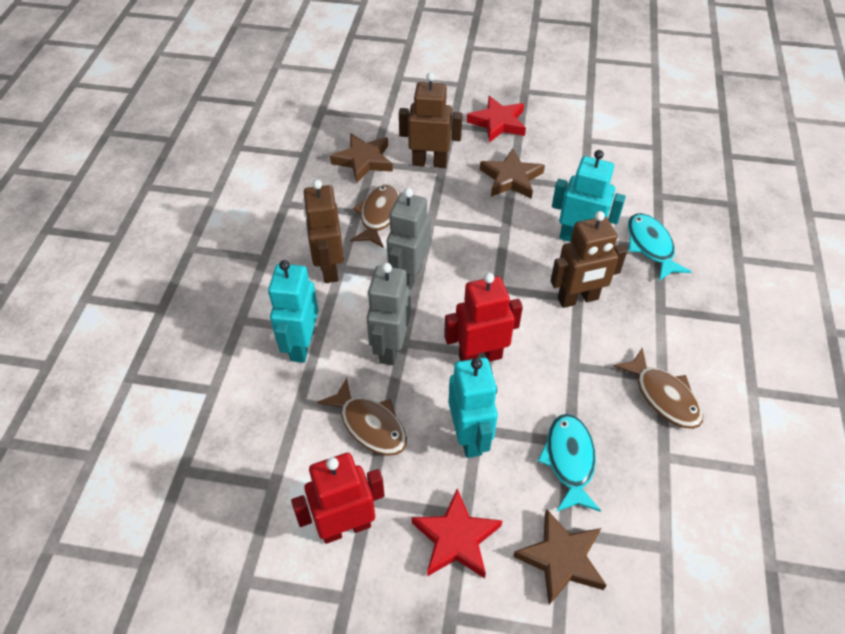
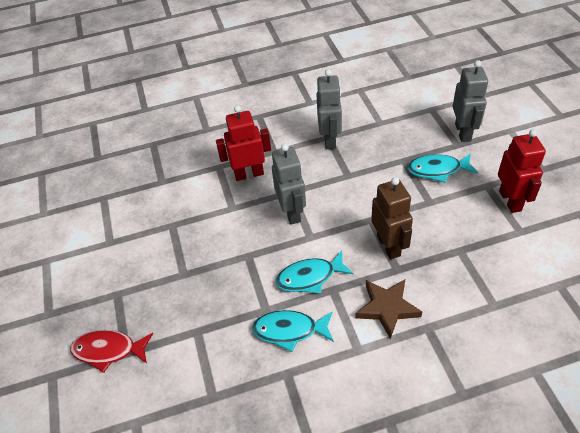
brown fish: [317,378,407,456] [350,184,400,248] [613,347,703,429] = 3 -> none = 0
brown robot: [303,180,344,283] [399,72,463,168] [550,211,627,308] = 3 -> [371,177,413,259] = 1
brown star: [330,133,393,184] [480,148,545,199] [513,509,606,605] = 3 -> [355,280,422,339] = 1
grey robot: [366,263,411,365] [387,188,431,291] = 2 -> [272,144,306,225] [317,69,342,149] [452,60,488,142] = 3
red fish: none = 0 -> [70,330,153,373] = 1
red star: [412,489,503,578] [467,96,526,143] = 2 -> none = 0
turquoise fish: [537,414,601,512] [628,213,692,281] = 2 -> [252,310,334,352] [276,250,354,294] [407,153,478,183] = 3
turquoise robot: [268,260,319,363] [448,357,498,458] [552,150,626,242] = 3 -> none = 0

